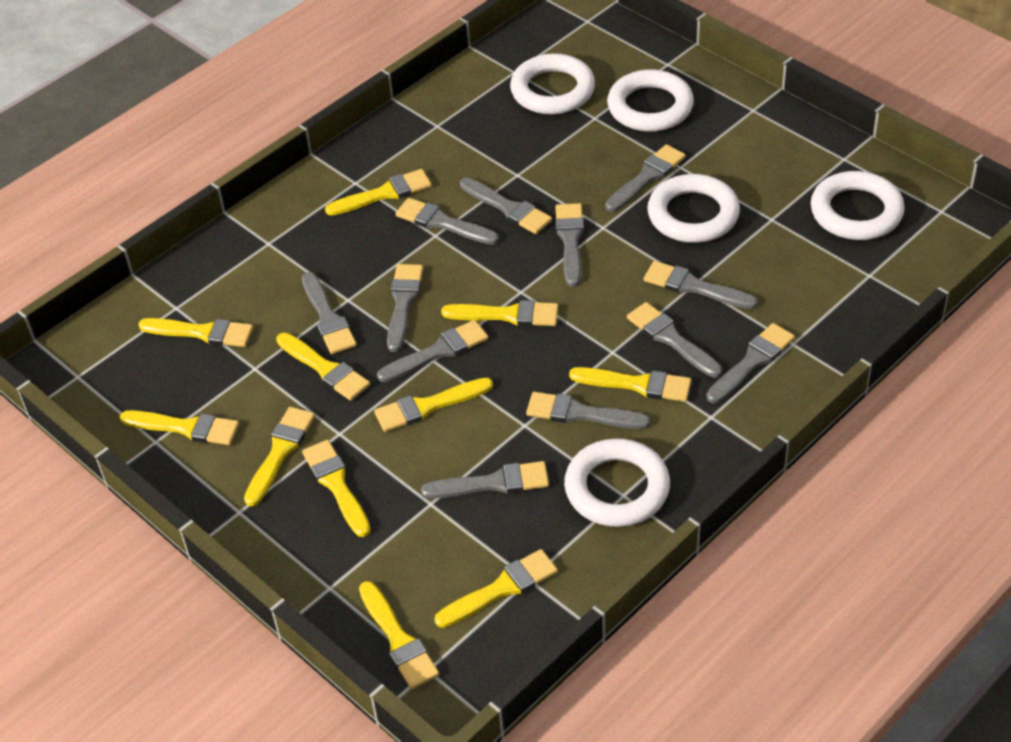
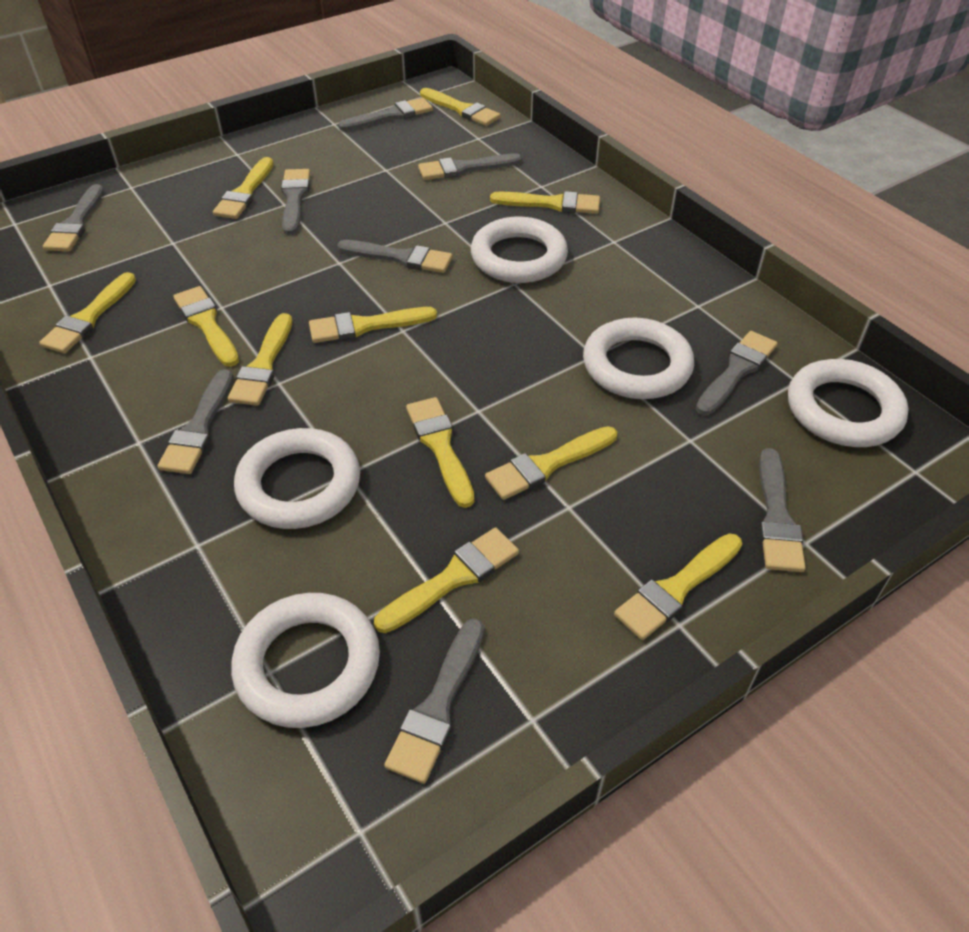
grey brush: [302,272,357,354] [377,320,488,382] [387,264,423,352] [396,198,499,245] [421,461,549,498] [460,178,552,234] [526,392,650,429] [555,203,584,287] [605,144,686,212] [627,302,722,378] [644,261,758,309] [706,323,795,403] = 12 -> [43,184,104,251] [157,369,234,474] [281,169,310,235] [337,240,453,273] [338,98,433,131] [384,618,484,784] [418,154,522,180] [696,331,778,415] [759,448,806,572] = 9

